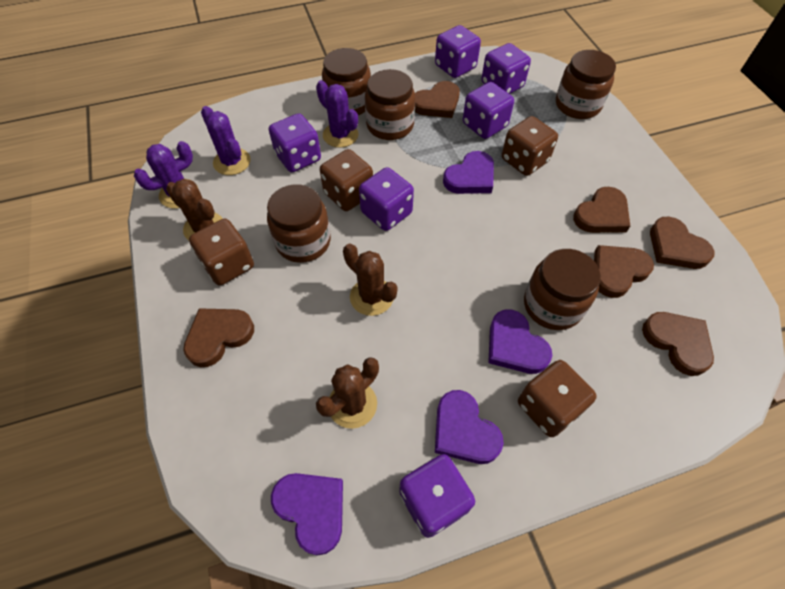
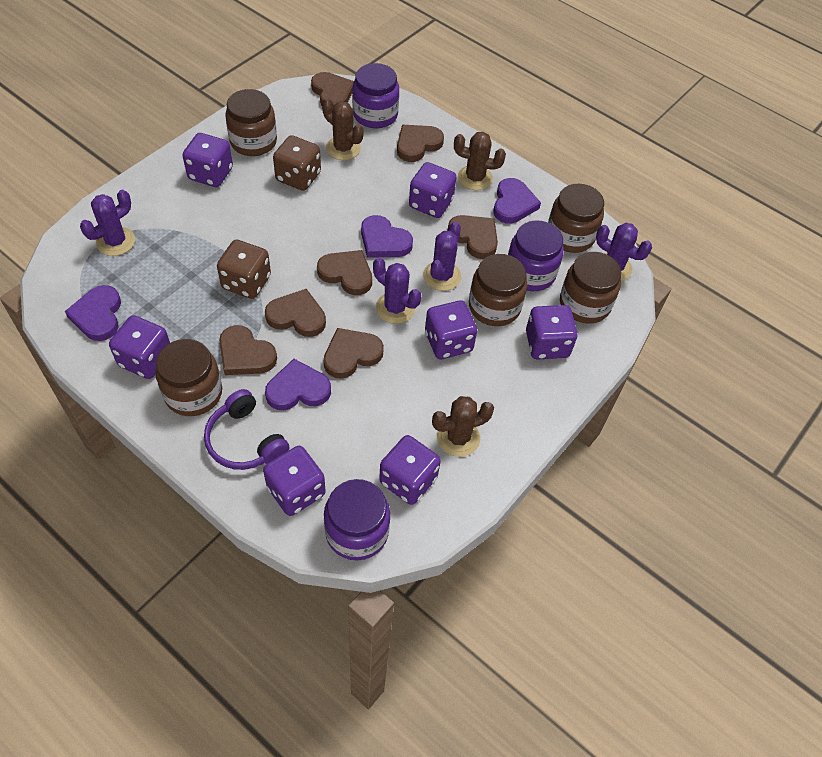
brown dice: [189,219,254,285] [320,149,373,211] [502,116,558,176] [518,360,597,437] = 4 -> [217,240,271,299] [273,135,321,191] = 2
brown heart: [183,308,254,367] [415,81,460,118] [573,187,630,233] [594,245,654,298] [642,312,714,376] [650,216,715,269] = 6 -> [219,325,277,375] [265,289,326,337] [311,72,354,108] [317,250,372,295] [324,328,384,379] [397,125,444,162] [447,215,498,259] = 7
purple cactus: [134,141,198,209] [201,106,251,175] [316,80,359,148] = 3 -> [80,190,135,256] [373,257,421,324] [423,222,461,291] [596,223,652,281] = 4
purple dice: [269,113,321,172] [359,167,414,231] [399,454,475,538] [435,25,481,78] [463,82,514,139] [481,43,531,94] = 6 -> [109,315,170,379] [182,133,233,187] [263,446,325,516] [379,435,441,505] [409,162,456,218] [425,300,477,359] [526,305,578,360] = 7
purple headphones: none = 0 -> [204,389,289,470] = 1
purple jar: none = 0 -> [324,479,390,561] [352,63,399,128] [508,220,564,291] = 3

